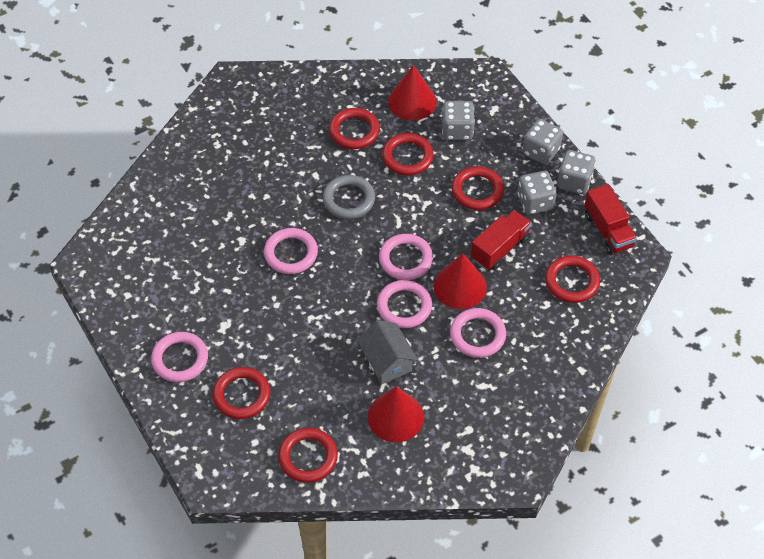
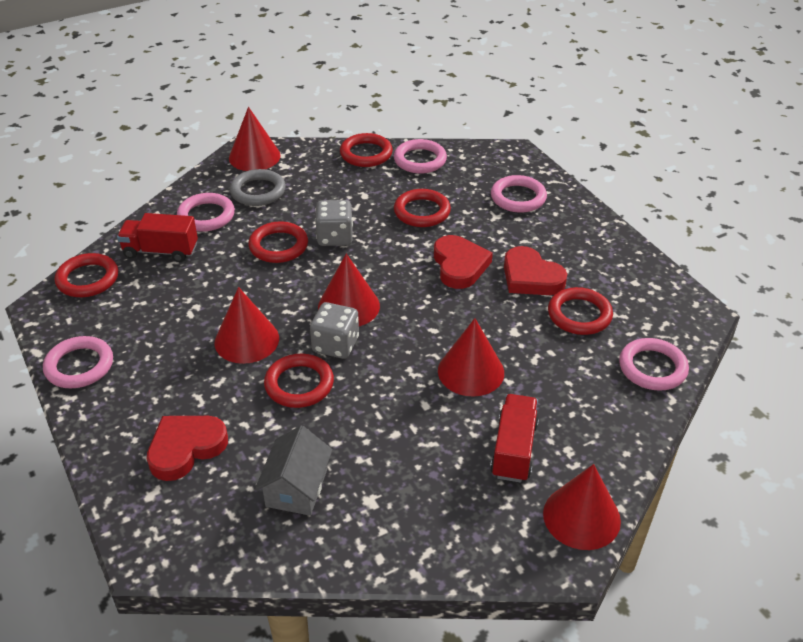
grey dice: [442,101,475,140] [518,171,557,215] [522,119,563,165] [557,150,595,194] = 4 -> [310,302,359,359] [315,200,353,246] = 2
red cone: [368,386,424,442] [388,65,437,120] [434,253,487,309] = 3 -> [215,287,279,364] [229,107,281,171] [318,253,380,326] [438,318,504,397] [543,464,621,550] = 5
red heart: none = 0 -> [147,416,228,481] [434,235,493,289] [504,246,567,295] = 3

